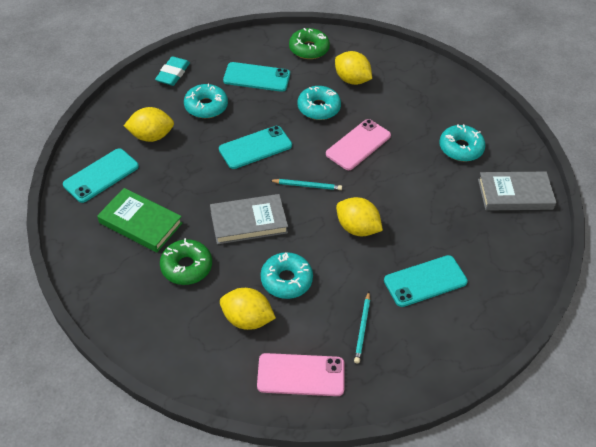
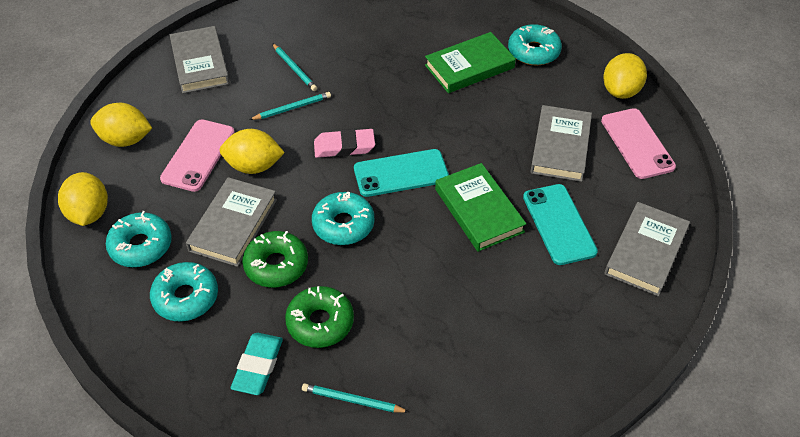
green book: [97,188,182,252] = 1 -> [425,32,516,93] [435,163,526,252] = 2
grey book: [210,194,288,244] [478,172,557,211] = 2 -> [170,26,230,94] [186,177,277,267] [530,105,592,182] [604,202,690,297] = 4
pink eraser: none = 0 -> [314,129,375,158] = 1
turquoise pencil: [269,179,342,190] [354,292,370,364] = 2 -> [249,92,331,120] [272,43,317,91] [302,383,409,413] = 3
turquoise phone: [63,148,139,203] [219,126,292,169] [223,62,290,92] [384,255,468,307] = 4 -> [354,149,449,197] [523,184,598,265] = 2

